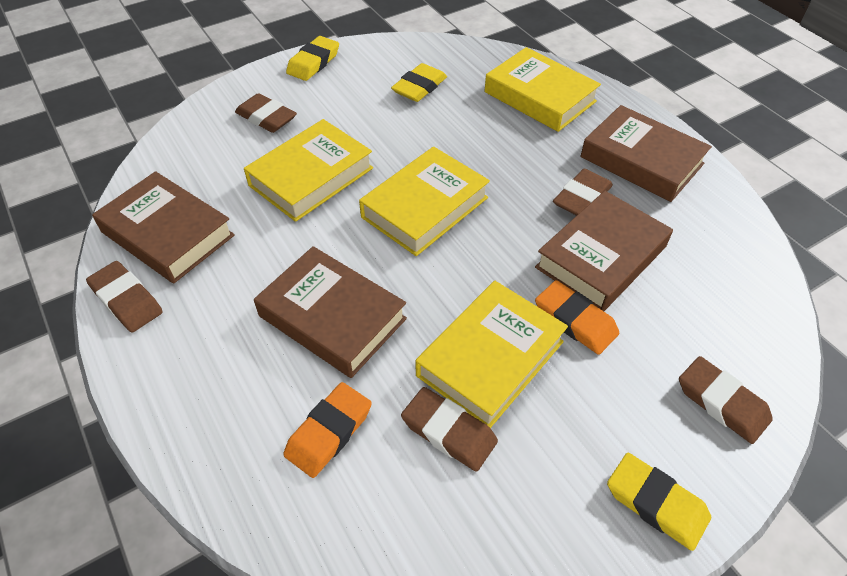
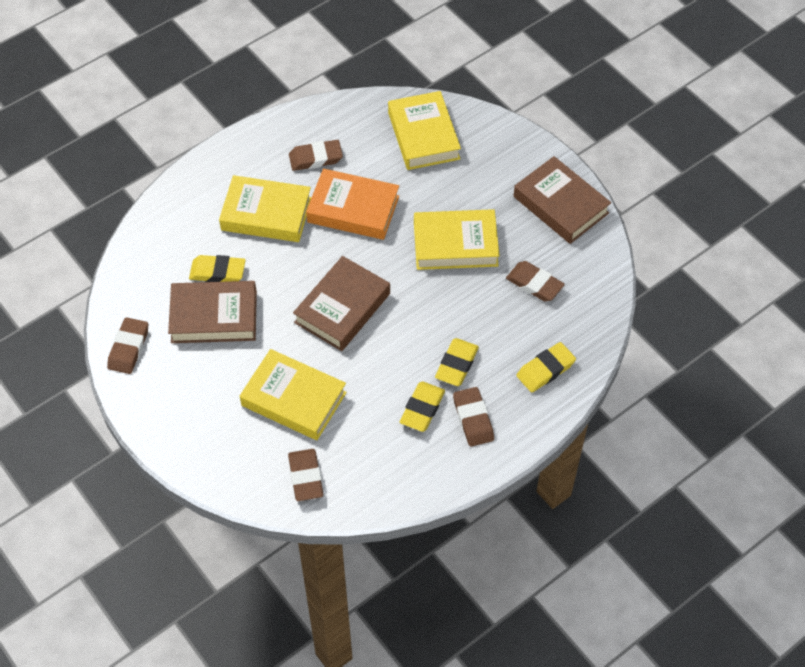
brown book: [92,171,235,284] [254,246,407,378] [535,191,673,311] [580,105,712,202] = 4 -> [168,281,257,343] [293,256,390,351] [514,156,611,244] = 3
orange book: none = 0 -> [306,169,399,240] = 1
orange eraser: [283,382,372,478] [535,280,619,355] = 2 -> none = 0
yellow eraser: [286,36,339,81] [391,63,447,102] [607,453,711,551] = 3 -> [189,255,246,282] [400,381,445,432] [435,338,479,386] [516,342,576,393] = 4

